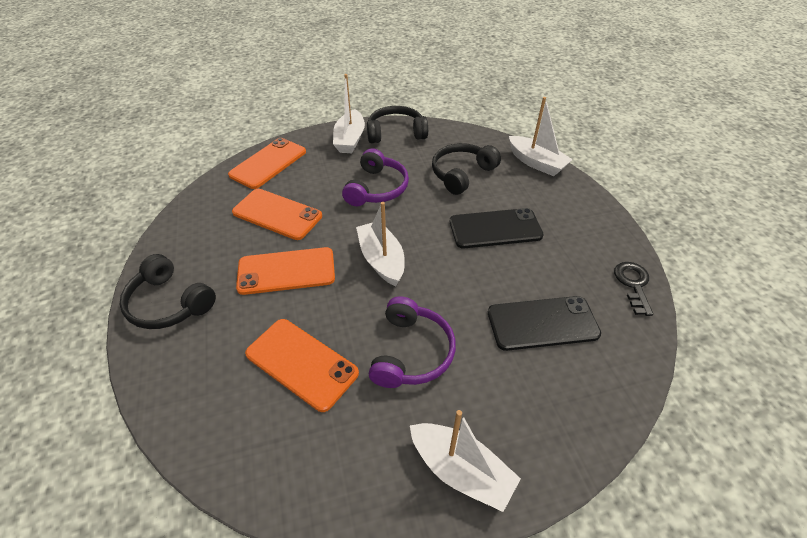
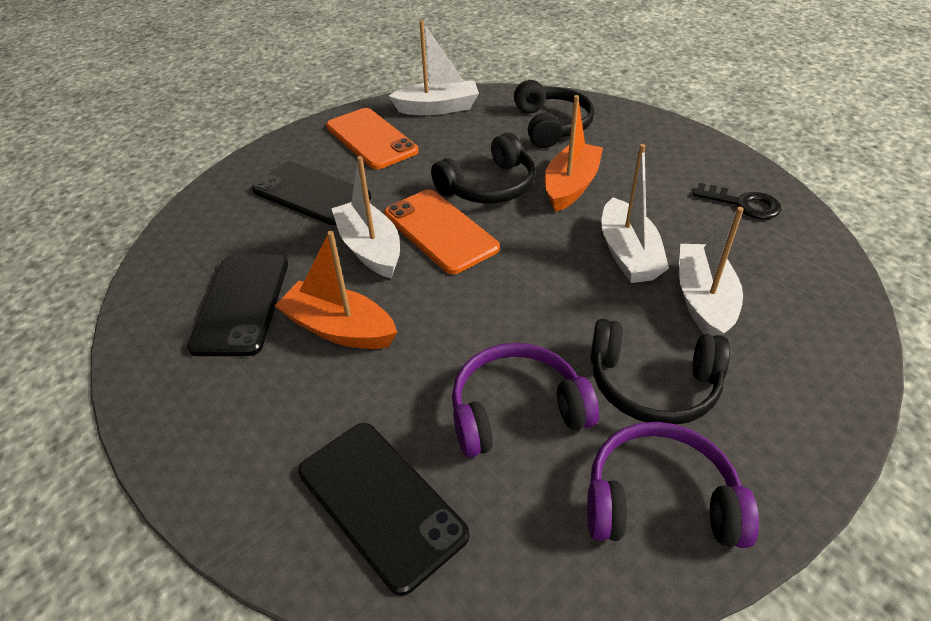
black phone: [450,208,544,248] [488,296,601,351] = 2 -> [187,255,288,356] [252,161,371,226] [298,423,470,596] = 3
orange boat: none = 0 -> [275,231,397,349] [545,95,603,212] = 2
orange phone: [228,138,306,189] [232,189,322,240] [236,247,335,295] [245,319,359,412] = 4 -> [326,108,419,169] [384,189,500,274] = 2

